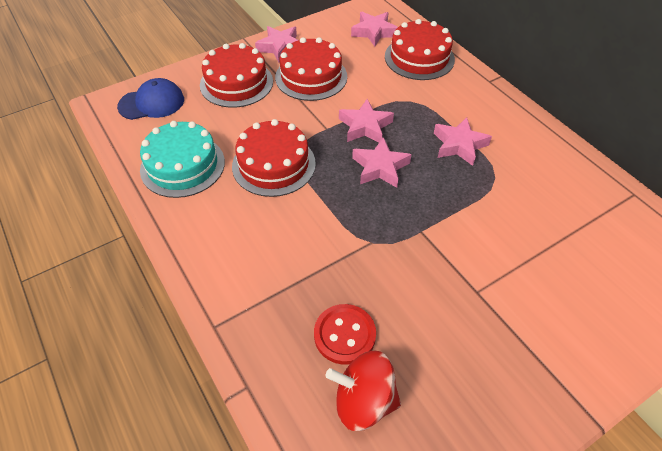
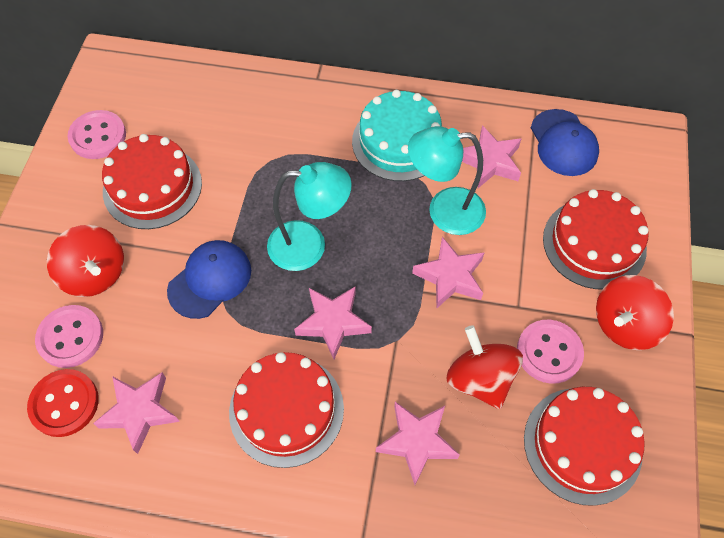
blue cap: [117,78,184,120] = 1 -> [167,240,251,319] [531,109,599,176] = 2
pink button: none = 0 -> [35,305,103,368] [67,110,126,159] [517,320,584,384] = 3
red spinning top: [326,351,401,431] = 1 -> [47,225,124,297] [446,325,523,409] [596,275,674,350] = 3
turquoise lamp: none = 0 -> [267,162,352,271] [408,126,486,235] = 2

